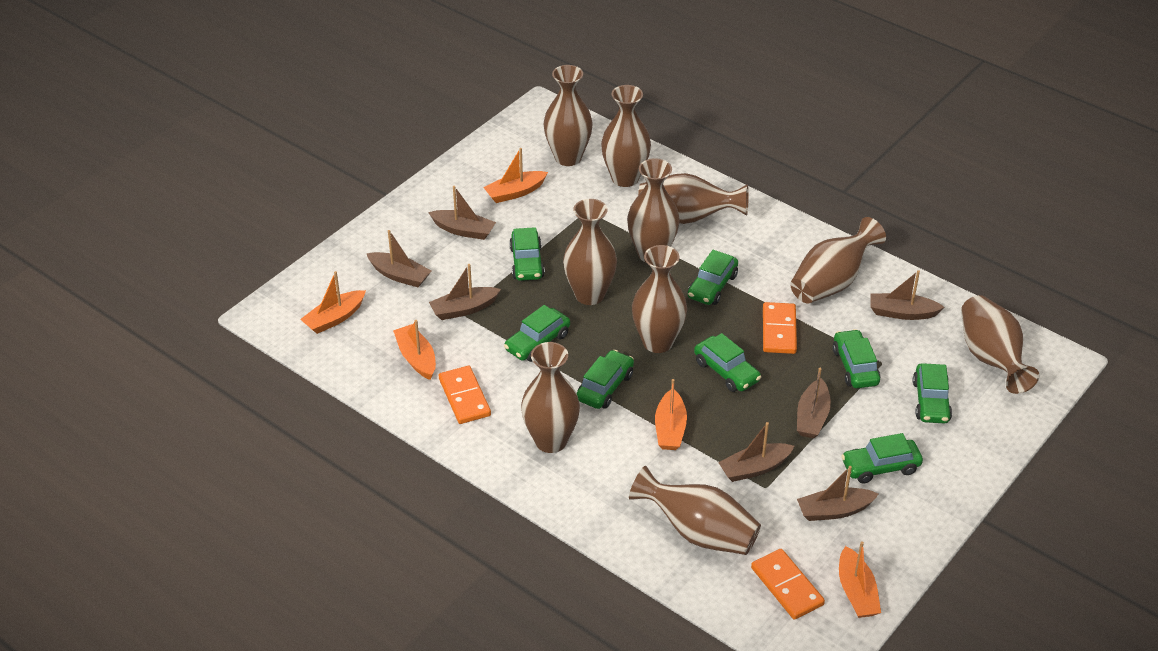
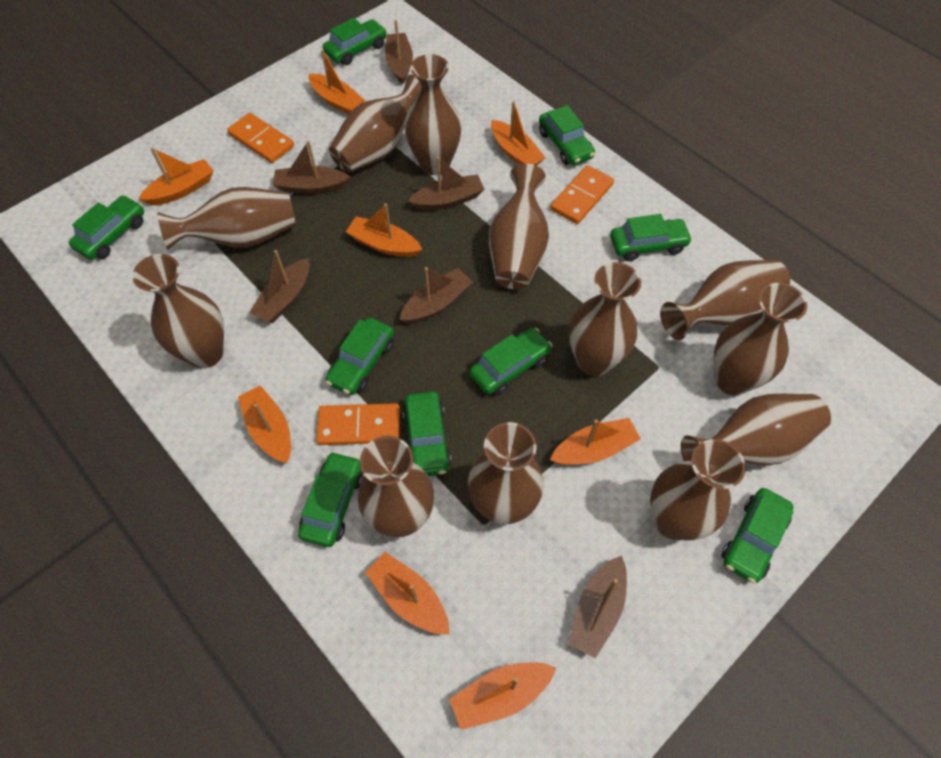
brown boat: [366,230,431,287] [428,186,496,240] [429,264,501,320] [718,422,794,482] [797,368,831,438] [797,466,879,521] [870,270,945,320] = 7 -> [249,250,310,323] [273,141,350,194] [385,20,413,85] [399,267,472,324] [408,157,484,210] [568,556,627,659] = 6
brown vase: [521,342,580,453] [544,65,593,166] [563,199,617,305] [601,85,651,187] [627,158,680,263] [629,466,761,555] [632,245,687,353] [638,173,749,224] [790,217,886,304] [961,295,1039,394] = 10 -> [132,254,224,368] [157,187,296,250] [329,75,421,173] [358,436,434,537] [405,54,461,175] [468,422,544,524] [489,164,549,289] [569,262,641,376] [650,439,746,541] [660,260,790,340] [681,394,831,465] [714,283,807,396] = 12
green car: [504,305,570,362] [509,227,545,281] [577,350,634,409] [688,250,738,305] [694,333,761,392] [832,329,880,388] [841,433,923,483] [913,363,952,423] = 8 -> [69,195,144,260] [298,451,363,547] [323,18,387,65] [325,318,394,395] [403,391,451,476] [470,328,553,395] [539,105,595,165] [610,214,692,261] [722,488,794,584] = 9
orange boat: [300,271,366,334] [393,320,436,380] [483,148,548,203] [655,379,687,450] [839,541,881,618] = 5 -> [139,148,214,205] [238,385,291,463] [309,49,365,115] [346,203,423,257] [365,552,450,634] [449,662,556,730] [491,101,546,166] [550,418,641,465] = 8

